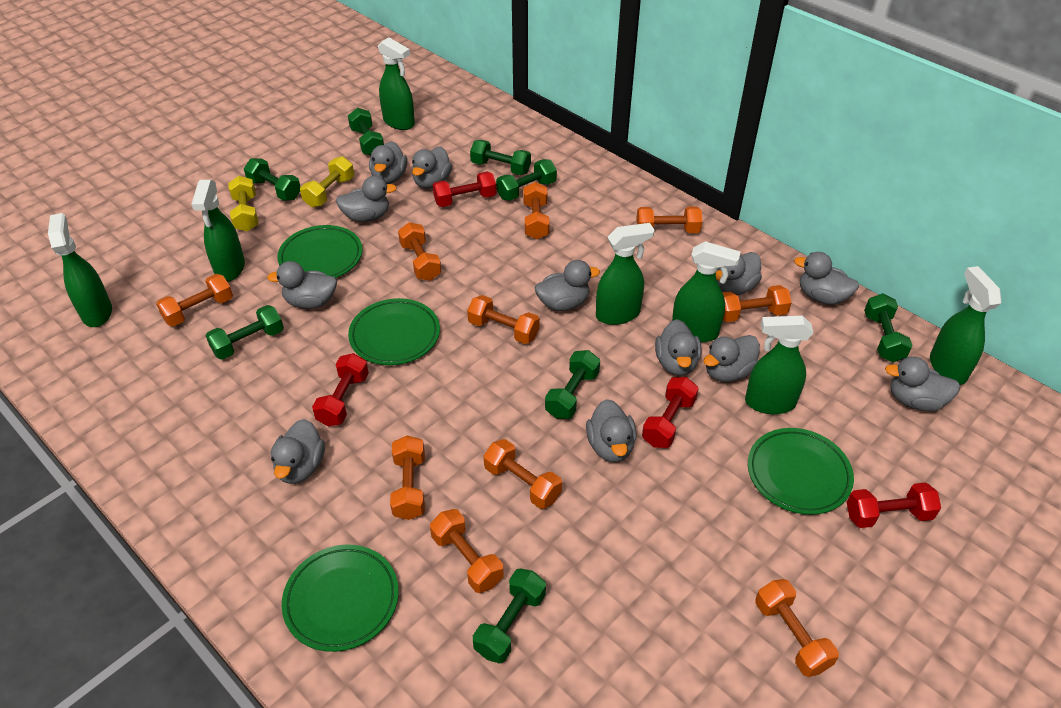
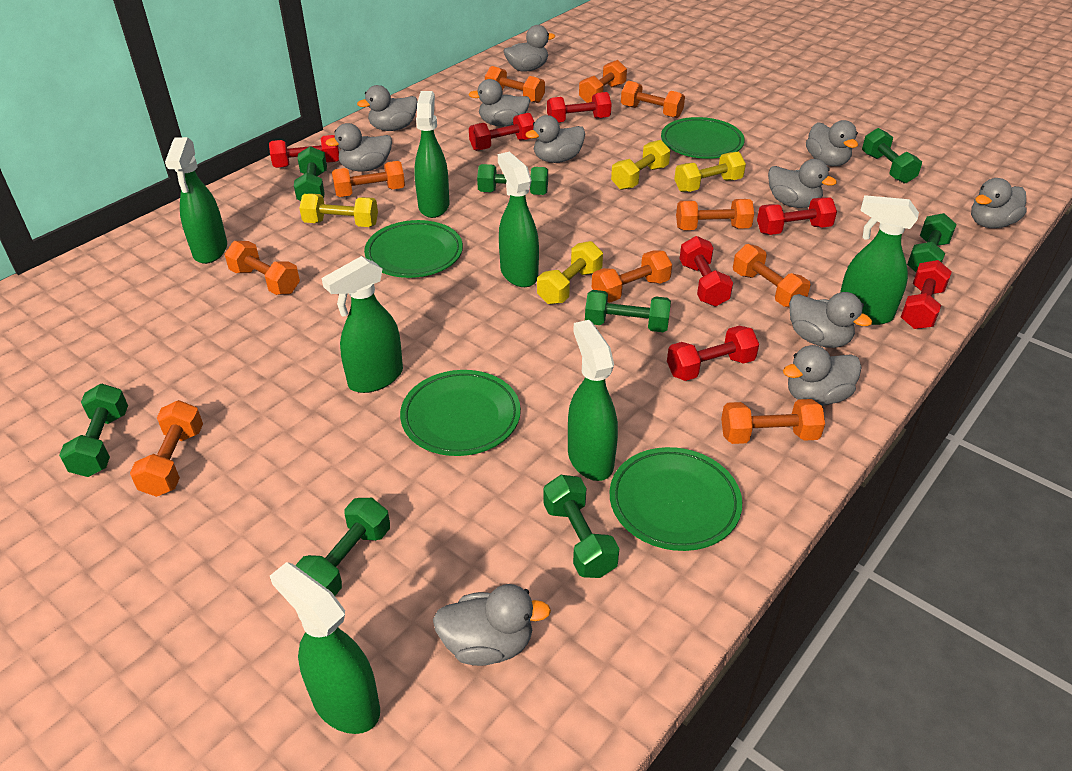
grey duck: [267,261,337,309] [271,419,325,484] [336,176,397,222] [369,141,407,184] [412,147,452,189] [535,260,600,311] [586,399,637,462] [655,319,701,376] [703,335,760,382] [716,252,762,296] [794,252,859,305] [885,356,960,411] = 12 -> [325,123,392,172] [357,85,418,131] [433,584,551,666] [468,79,530,127] [504,25,555,72] [525,115,585,163] [768,159,837,208] [783,345,862,406] [789,292,872,348] [806,120,858,166] [971,178,1027,228] = 11
red dumbbell: [312,353,369,427] [433,171,497,207] [642,377,699,448] [847,482,941,528] = 4 -> [269,135,339,168] [469,113,534,151] [547,92,611,123] [667,325,759,381] [679,236,733,306] [757,197,837,235] [901,260,952,329] = 7
yellow dumbbell: [228,176,258,232] [300,156,354,207] = 2 -> [299,193,378,227] [537,241,603,304] [611,140,670,190] [674,152,746,192] = 4

